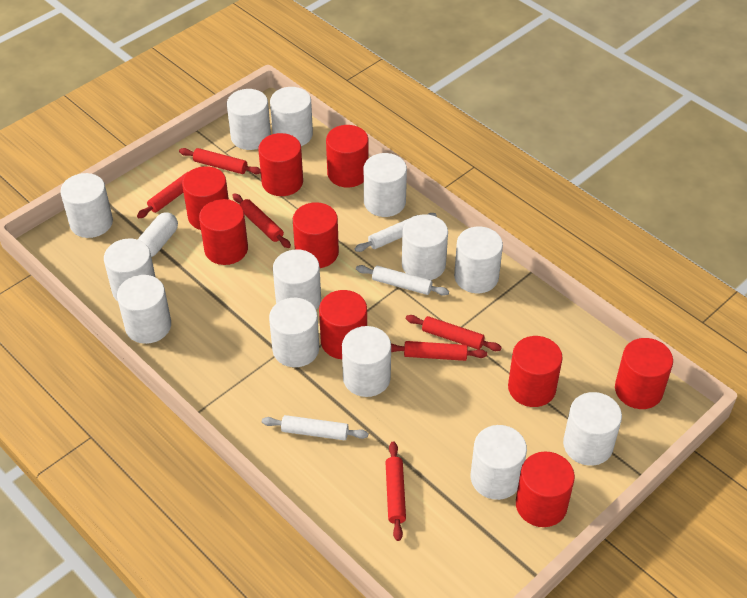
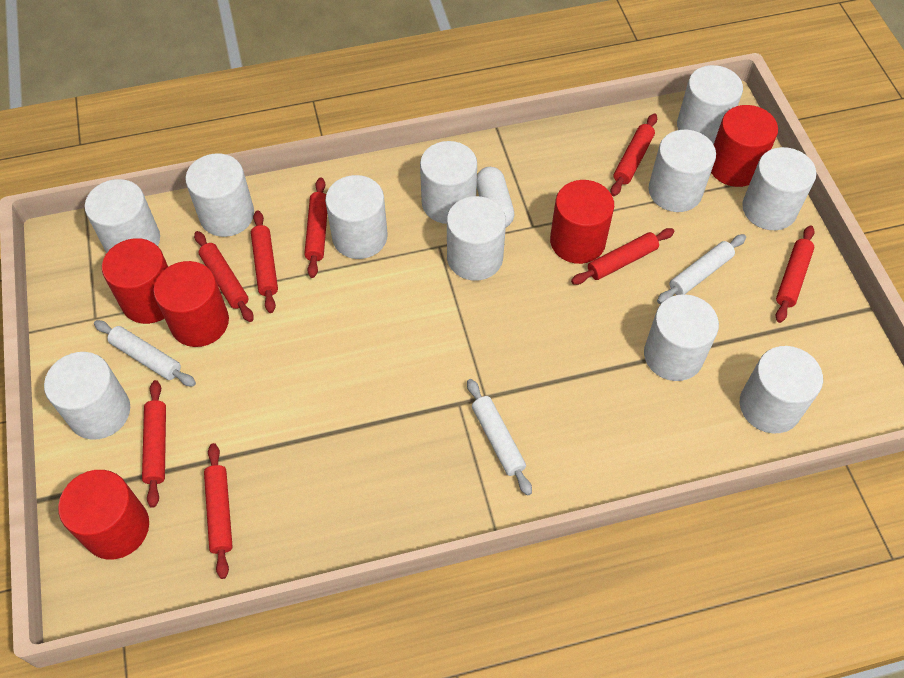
red cylinder: [182,166,229,230] [199,199,248,265] [258,133,303,196] [293,202,339,268] [319,290,367,359] [326,125,368,187] [508,336,563,407] [516,451,575,527] [615,338,673,409] = 9 -> [58,470,149,560] [102,238,168,324] [153,261,229,347] [550,180,614,264] [711,105,778,187] = 5
red rolling pin: [137,166,203,218] [179,148,261,174] [232,193,291,248] [386,441,406,541] [391,341,487,361] [406,315,502,351] = 6 -> [142,380,166,508] [194,231,254,322] [204,443,233,579] [251,211,278,313] [304,178,327,278] [571,228,674,285] [611,113,657,196] [776,225,815,323] = 8
white cylinder: [60,173,113,238] [104,238,155,301] [117,275,171,344] [227,89,271,150] [269,298,319,367] [270,87,313,146] [273,249,321,310] [342,326,391,397] [364,153,407,217] [402,214,448,280] [454,226,503,293] [471,425,527,500] [563,392,622,466] = 13 -> [44,352,130,440] [85,179,160,253] [185,153,254,237] [325,175,388,259] [420,141,477,224] [447,196,506,281] [644,294,719,381] [649,130,716,212] [677,65,743,145] [740,346,823,434] [742,147,816,230] = 11

